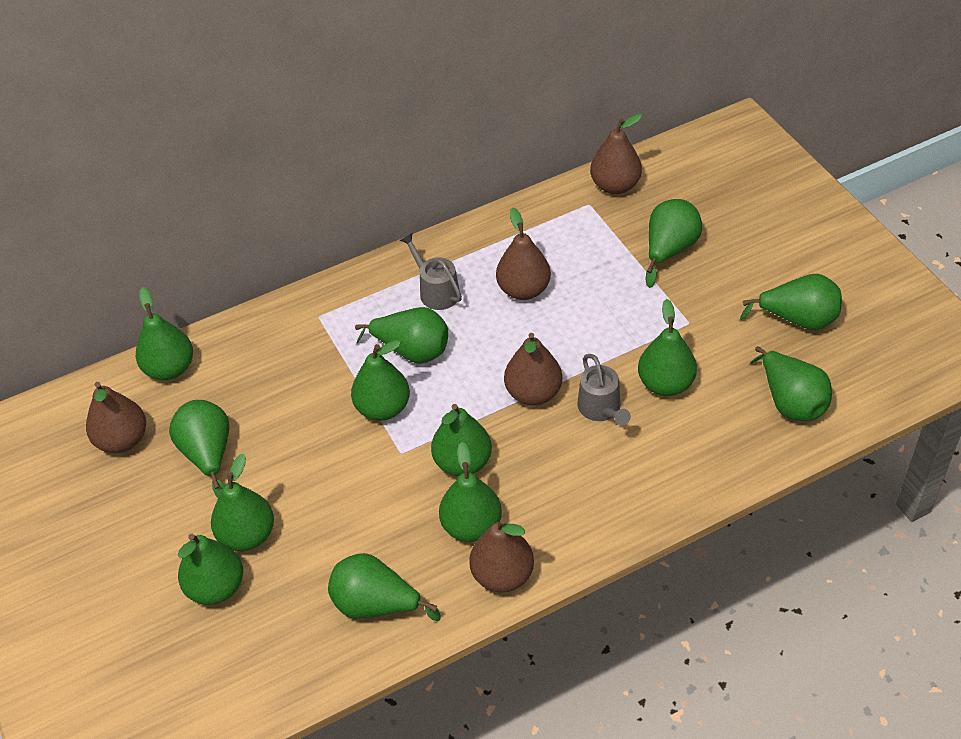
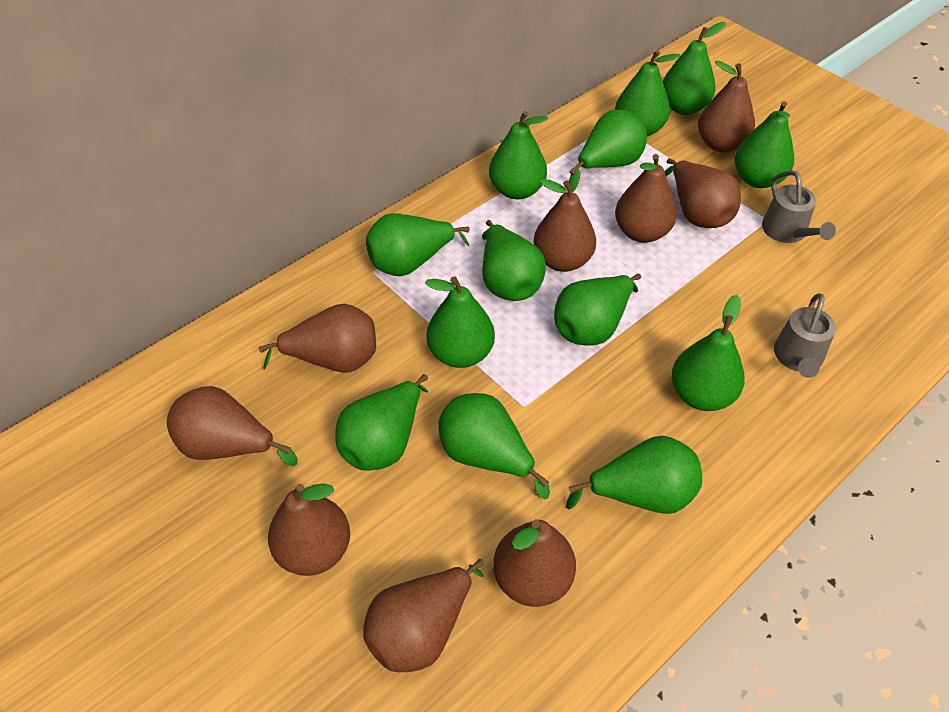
brown pear: [86,382,146,453] [469,518,534,592] [496,207,551,300] [504,333,562,405] [590,114,642,194] = 5 -> [167,386,298,466] [259,304,376,373] [268,483,350,576] [363,559,485,672] [493,519,576,607] [533,179,596,272] [615,154,677,243] [665,158,741,228] [698,60,755,152] = 9

